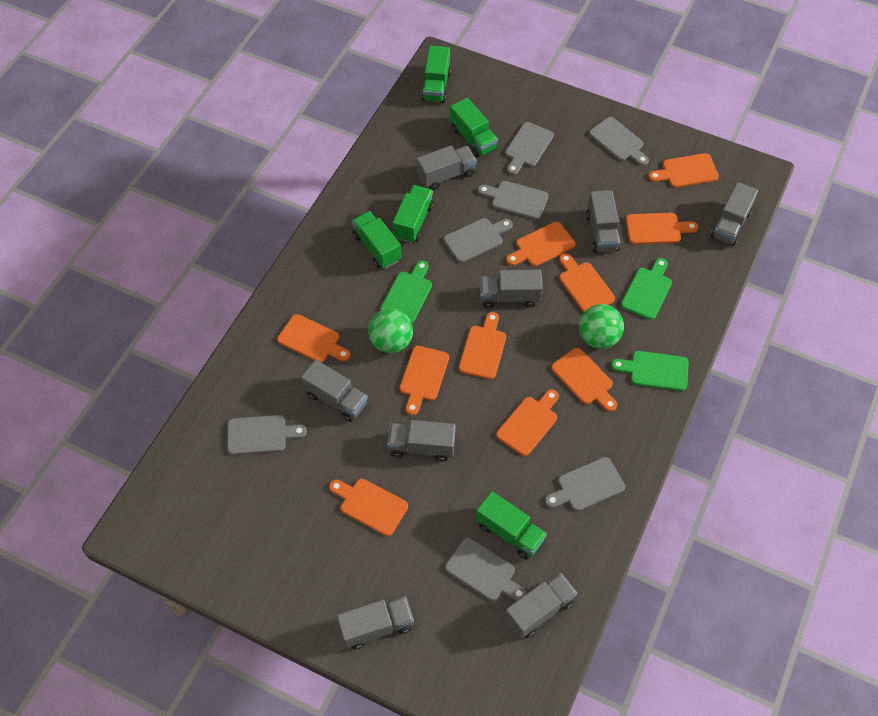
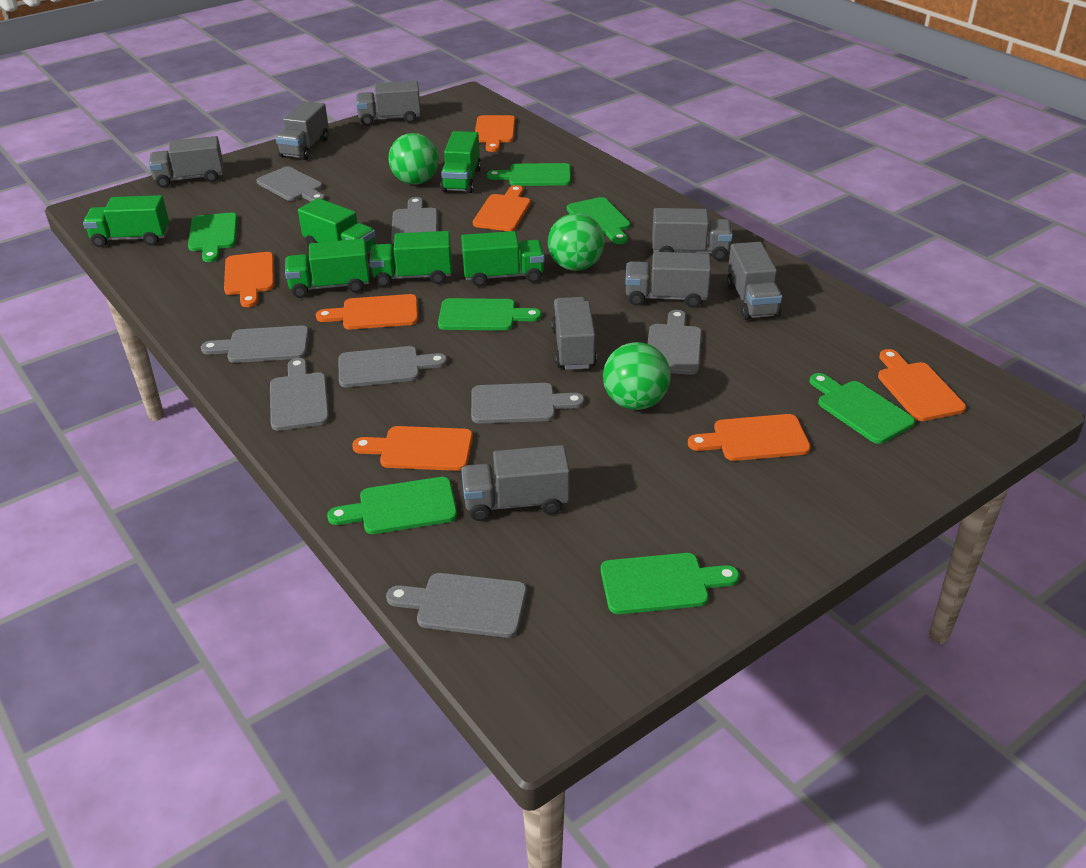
green ball: [368,309,413,353] [579,304,624,349] = 2 -> [389,133,439,185] [548,213,605,271] [603,342,671,410] = 3
green cutting board: [380,261,432,323] [611,351,689,391] [621,258,672,320] = 3 -> [188,213,237,262] [327,477,457,534] [438,298,541,331] [487,163,571,186] [567,197,630,244] [601,553,739,614] [809,373,915,444] = 7
green truck: [352,211,401,269] [392,185,434,243] [421,45,451,103] [450,98,498,158] [476,491,547,560] = 5 -> [83,195,169,247] [285,239,370,298] [298,198,376,254] [370,231,452,287] [441,131,481,193] [461,231,544,287] = 6
grey cutting board: [227,415,307,455] [444,218,513,262] [445,538,527,601] [478,181,548,219] [505,122,554,175] [545,457,625,511] [589,117,649,166] = 7 -> [201,325,309,363] [256,167,325,202] [270,358,329,431] [338,346,447,387] [386,573,527,638] [391,197,437,244] [471,383,585,424] [647,310,702,375] = 8
orange cutting board: [277,314,351,363] [329,479,408,536] [400,346,449,415] [459,312,506,379] [496,389,559,456] [506,222,576,266] [551,348,617,412] [559,253,615,312] [626,213,698,244] [648,153,719,188] = 10 -> [224,252,274,307] [316,294,418,329] [352,426,473,471] [473,185,531,231] [475,115,515,152] [688,414,811,461] [878,349,966,421] = 7

